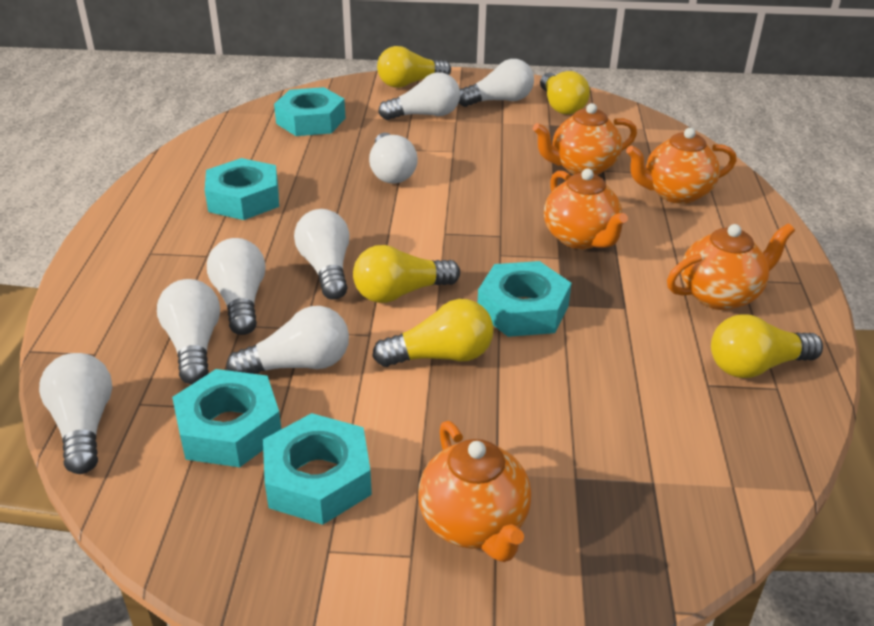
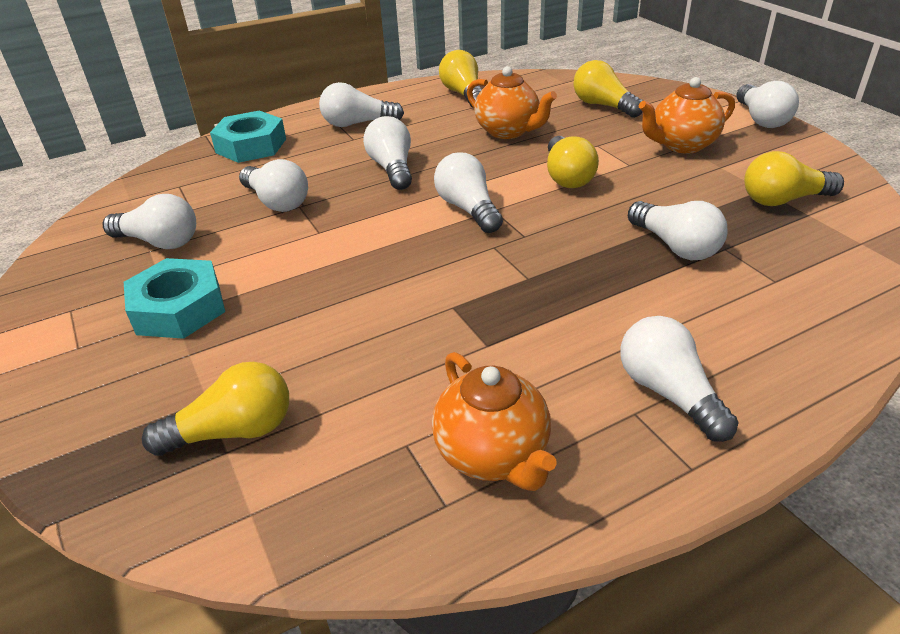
orange teapot: [418,421,531,562] [533,103,637,175] [544,169,628,249] [626,128,736,204] [667,223,795,310] = 5 -> [432,352,556,491] [467,66,557,139] [639,77,735,154] = 3
turquoise nut: [172,369,281,467] [205,158,279,220] [263,413,372,525] [274,87,345,136] [478,261,571,337] = 5 -> [124,258,225,339] [210,111,286,163] = 2

